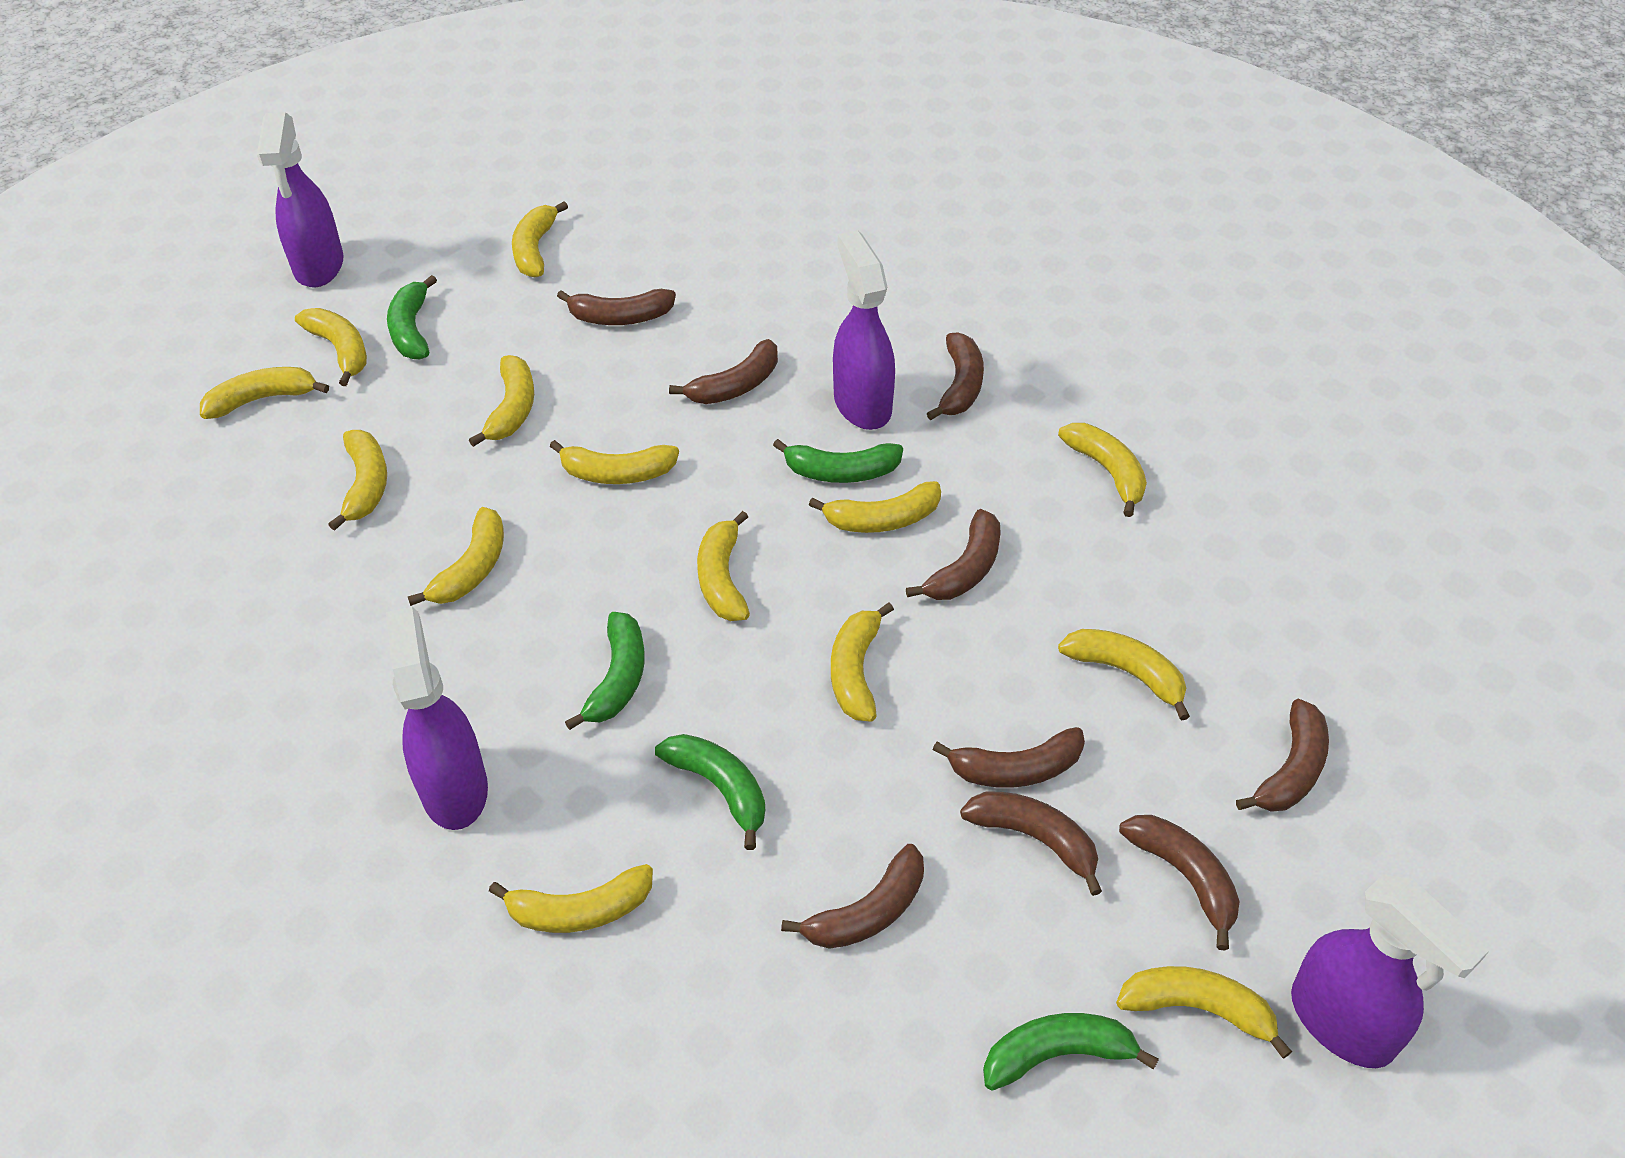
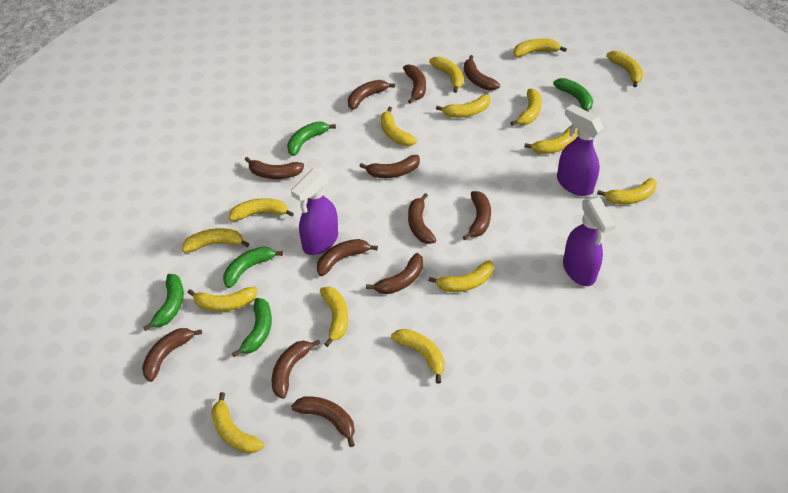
brown banana: [557,289,676,325] [669,339,778,404] [781,844,924,949] [906,509,1000,600] [927,332,984,420] [932,727,1085,788] [960,792,1102,896] [1119,815,1240,951] [1236,699,1329,812] = 9 -> [142,328,202,382] [245,157,304,179] [272,340,320,399] [291,396,355,447] [317,239,378,276] [348,80,395,110] [359,155,420,178] [366,253,423,294] [403,64,426,104] [408,193,436,244] [463,191,491,240] [464,55,500,91] = 12
purple spray bottle: [257,112,344,287] [386,607,488,830] [833,230,895,430] [1291,874,1490,1068] = 4 -> [291,168,338,255] [557,104,604,196] [563,197,616,286] = 3
yellow banana: [200,367,329,419] [295,308,367,386] [328,430,387,531] [408,507,504,606] [469,355,534,447] [489,864,653,933] [512,201,568,277] [550,440,679,484] [697,511,750,621] [809,481,941,533] [831,602,894,722] [1058,423,1147,517] [1058,629,1190,721] [1116,966,1292,1059] = 14 -> [182,228,249,252] [187,287,257,312] [211,392,264,454] [229,198,294,221] [320,287,348,347] [381,107,417,146] [391,329,445,384] [428,260,494,292] [429,57,464,93] [436,94,491,118] [510,89,542,126] [514,39,567,57] [524,126,577,154] [597,178,657,204] [606,51,643,88] = 15

